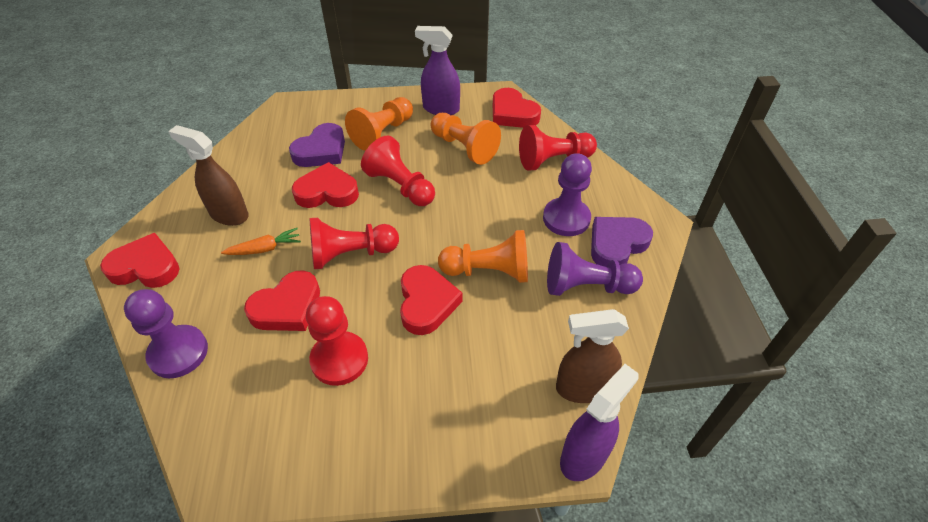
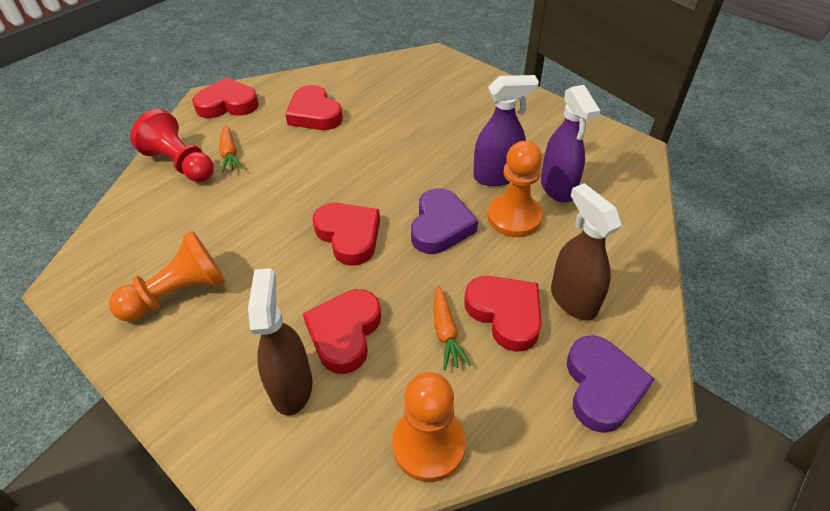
orange carrot: [221,228,301,255] = 1 -> [219,125,242,173] [434,286,471,370] = 2
purple pawn: [124,289,208,378] [543,153,592,236] [547,242,643,296] = 3 -> none = 0
red pawn: [306,296,368,386] [310,218,399,269] [361,135,435,206] [519,125,597,170] = 4 -> [130,109,214,182] = 1

